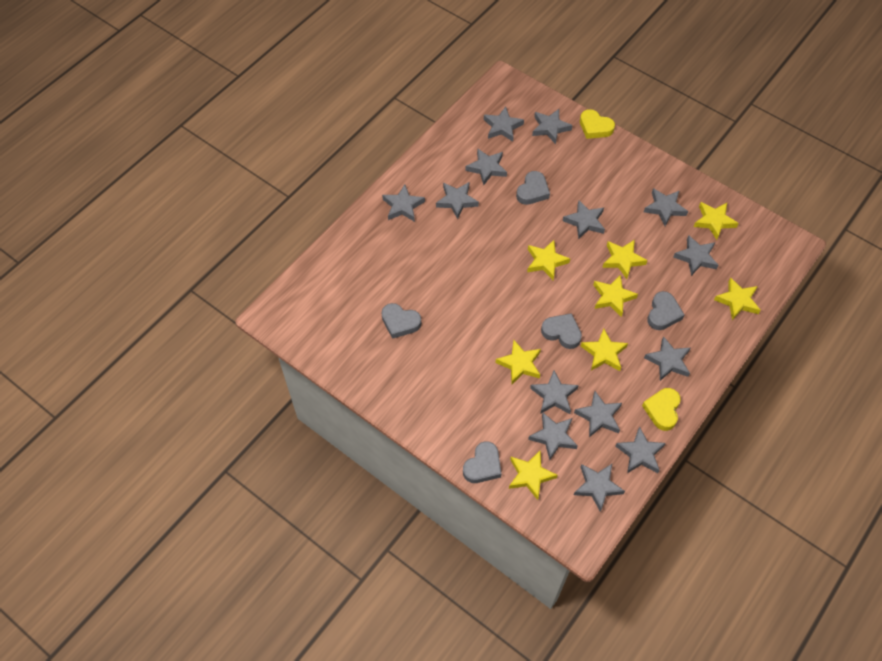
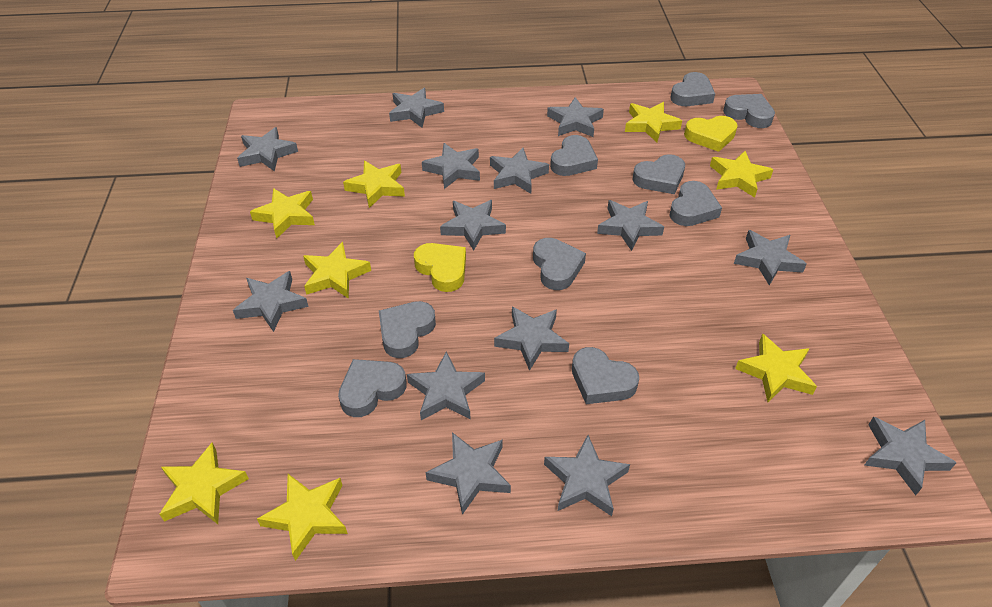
grey heart: [381,303,421,339] [463,441,501,483] [516,171,550,205] [541,313,582,349] [647,291,684,330] = 5 -> [338,359,407,417] [379,301,436,358] [533,238,586,290] [550,135,598,176] [572,347,639,404] [633,154,685,194] [669,181,722,226] [670,72,715,106] [723,94,775,128] = 9

